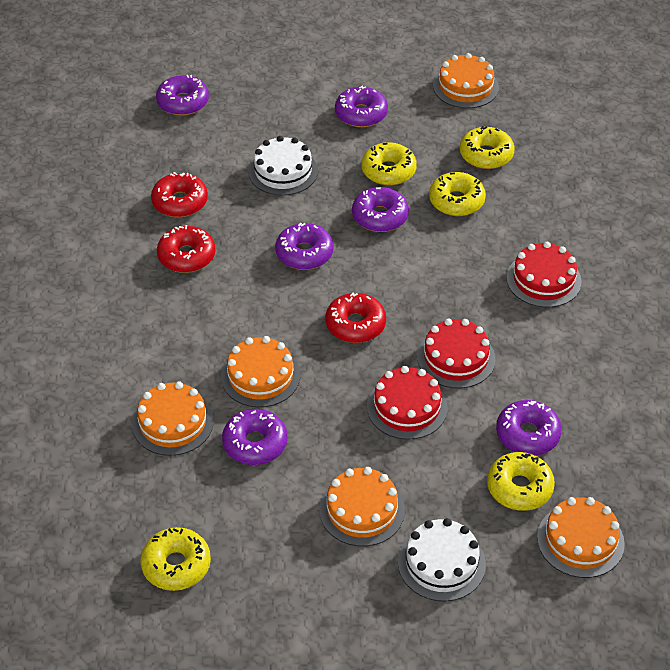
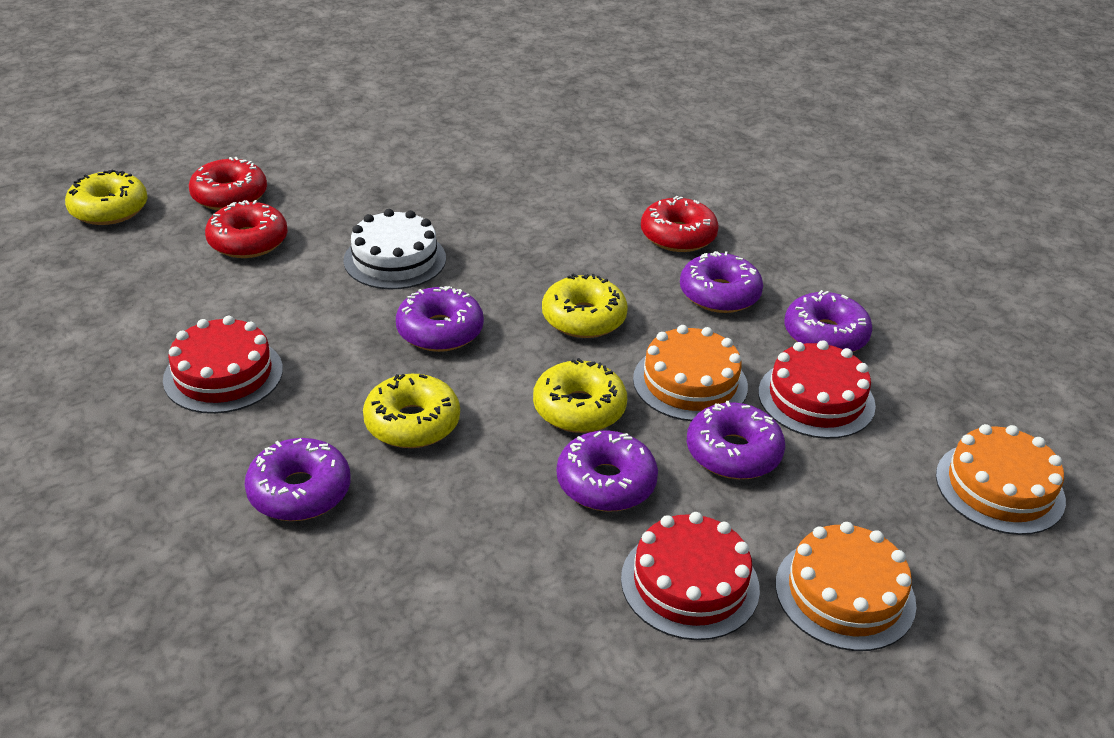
orange cake: [132,382,214,456] [221,336,300,407] [320,467,405,546] [433,53,499,108] [537,497,625,578] = 5 -> [633,325,748,421] [775,522,916,651] [936,424,1066,535] = 3
white cake: [248,136,318,196] [398,518,486,601] = 2 -> [344,209,446,289] = 1
yellow donut: [140,527,211,591] [361,142,417,186] [429,172,486,216] [460,126,515,169] [487,452,555,511] = 5 -> [65,170,148,225] [363,374,460,448] [533,358,627,433] [542,274,628,338] = 4

